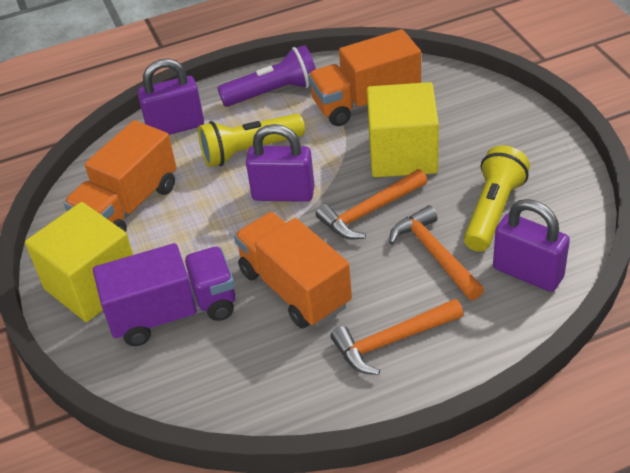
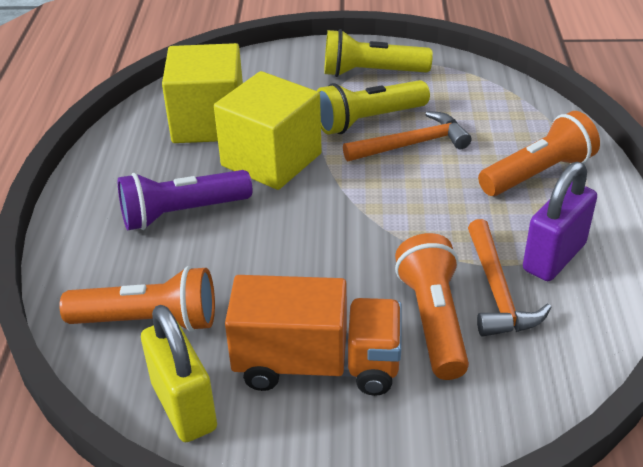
orange flashlight: none = 0 -> [59,266,215,332] [395,233,469,380] [478,111,600,196] = 3
orange hammer: [316,169,427,239] [330,299,464,375] [389,205,484,300] = 3 -> [343,111,472,161] [468,219,552,337] = 2
orange truck: [64,120,177,232] [234,212,352,328] [308,29,421,126] = 3 -> [225,275,402,396] = 1
purple padlock: [138,58,204,135] [246,124,315,202] [493,199,570,292] = 3 -> [523,162,597,281] = 1
purple truck: [93,243,235,346] = 1 -> none = 0
yellow padlock: none = 0 -> [141,305,217,442] = 1

